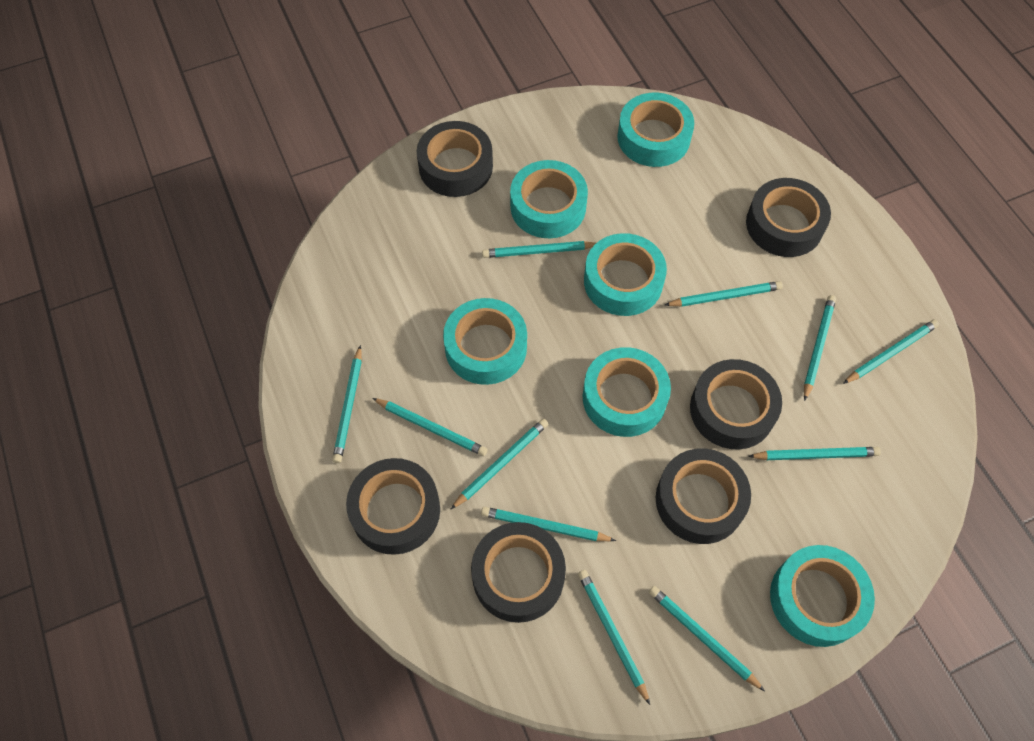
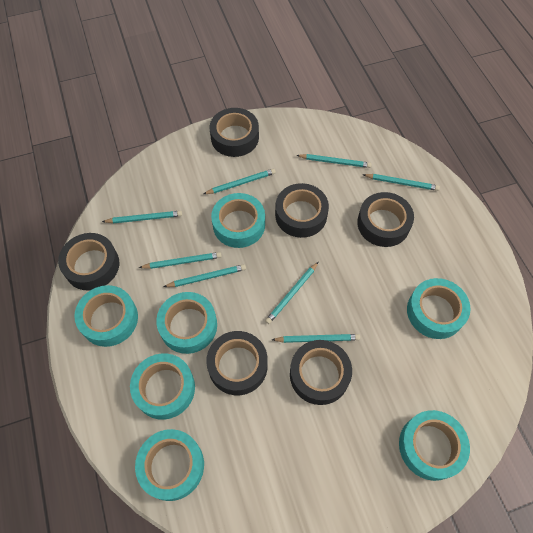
turquoise pencil: [332,345,362,463] [372,398,488,456] [450,418,548,510] [481,507,616,541] [482,241,596,258] [578,570,650,705] [649,586,765,691] [665,281,783,307] [748,447,881,460] [804,295,836,401] [843,320,939,384] = 11 -> [102,211,182,223] [139,252,222,269] [164,264,246,287] [203,169,276,194] [265,262,318,324] [272,334,360,343] [296,154,372,168] [363,174,440,191] = 8
turquoise tape: [443,298,527,385] [510,160,588,238] [583,347,671,437] [584,233,667,316] [617,93,694,167] [770,545,875,647] = 6 -> [74,285,138,347] [130,353,195,420] [135,429,204,501] [156,292,217,354] [211,193,265,248] [399,410,470,481] [407,278,471,339] = 7

